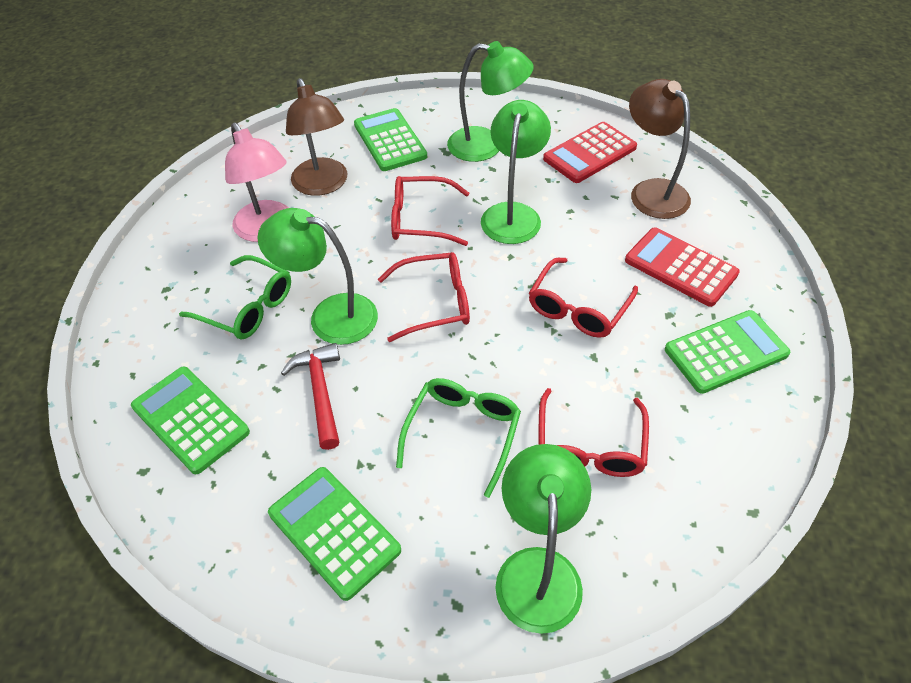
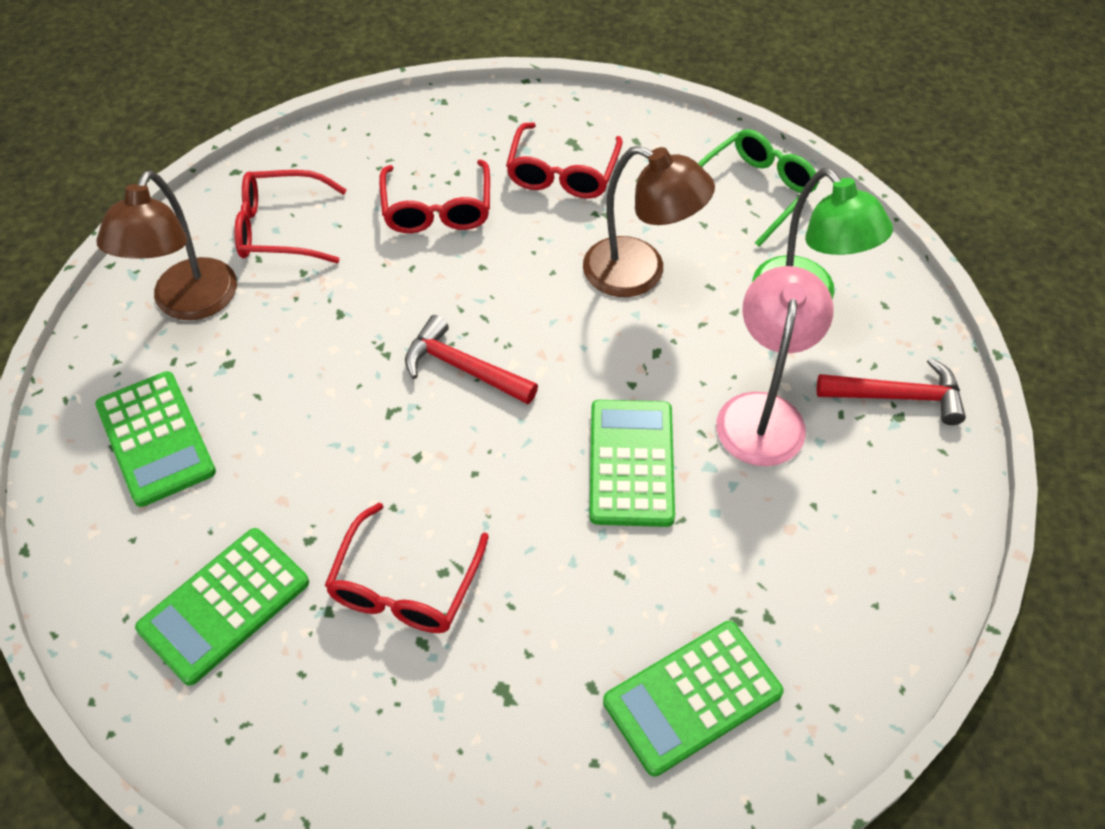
green glasses: [179,255,291,339] [396,378,521,498] = 2 -> [698,129,820,247] = 1
green lamp: [257,208,378,345] [447,41,534,162] [481,100,551,244] [495,444,591,634] = 4 -> [752,168,893,300] = 1
red calculator: [543,122,637,183] [625,228,740,307] = 2 -> none = 0
red hammer: [281,343,340,450] = 1 -> [405,315,538,404] [817,358,966,425] = 2

